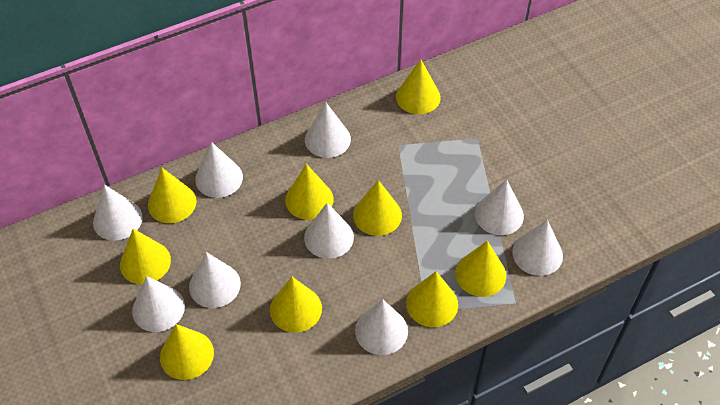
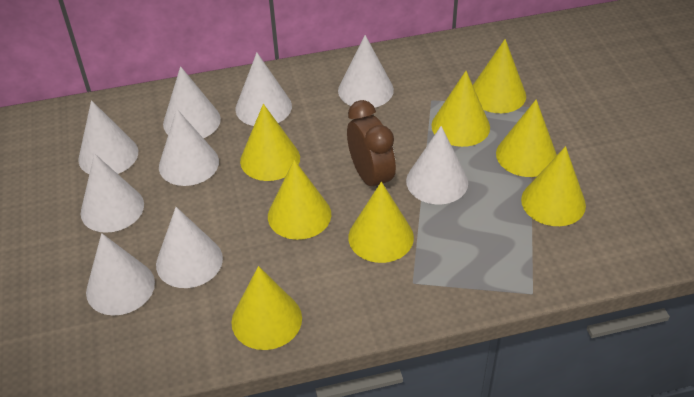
brown clock: none = 0 -> [347,100,396,187] = 1
yellow cone: [120,229,171,285] [148,168,197,223] [160,324,214,380] [270,277,322,333] [285,164,334,220] [353,180,402,236] [396,60,441,114] [406,271,458,327] [455,241,506,297] = 9 -> [231,266,302,350] [240,104,300,181] [268,160,331,240] [348,182,414,263] [431,71,490,147] [473,39,526,113] [496,99,557,177] [521,146,586,226] = 8

